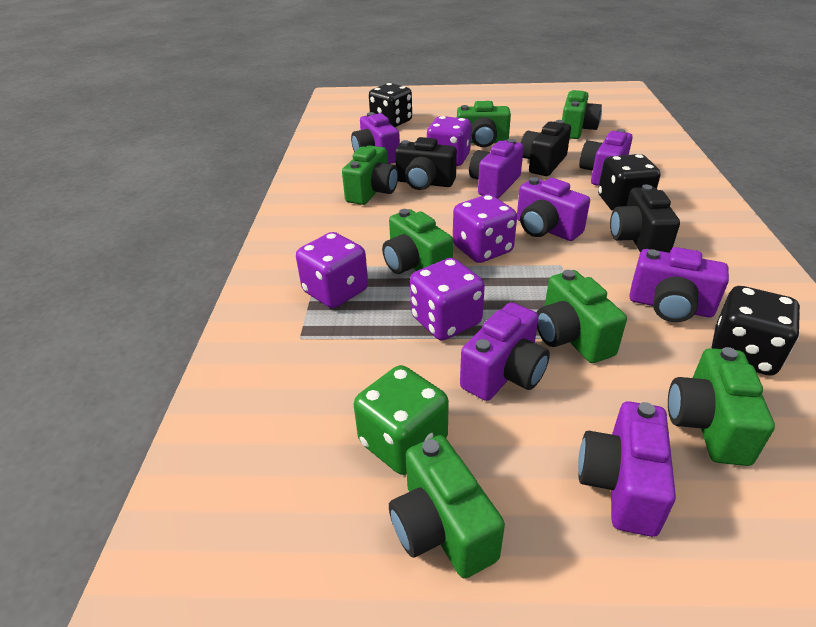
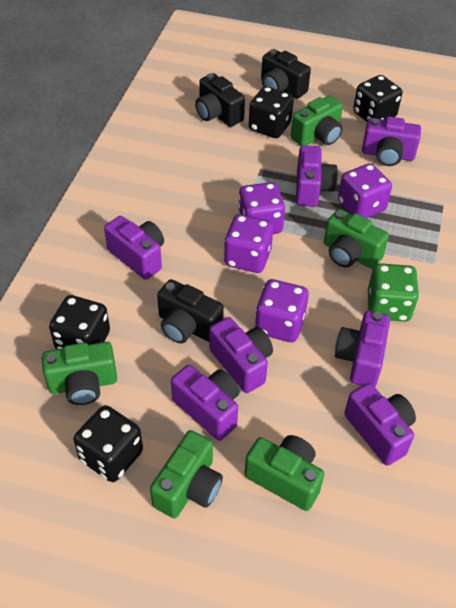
black dice: [369,83,412,127] [598,154,660,211] [711,286,800,376] = 3 -> [49,295,110,350] [74,405,143,482] [249,86,294,138] [353,75,402,122] = 4
green camera: [342,146,398,205] [382,209,453,274] [389,435,505,579] [457,101,511,147] [537,270,627,363] [562,90,602,139] [668,347,775,466] = 7 -> [42,342,117,405] [150,430,223,519] [244,435,324,511] [291,95,343,146] [324,209,389,269] = 5

